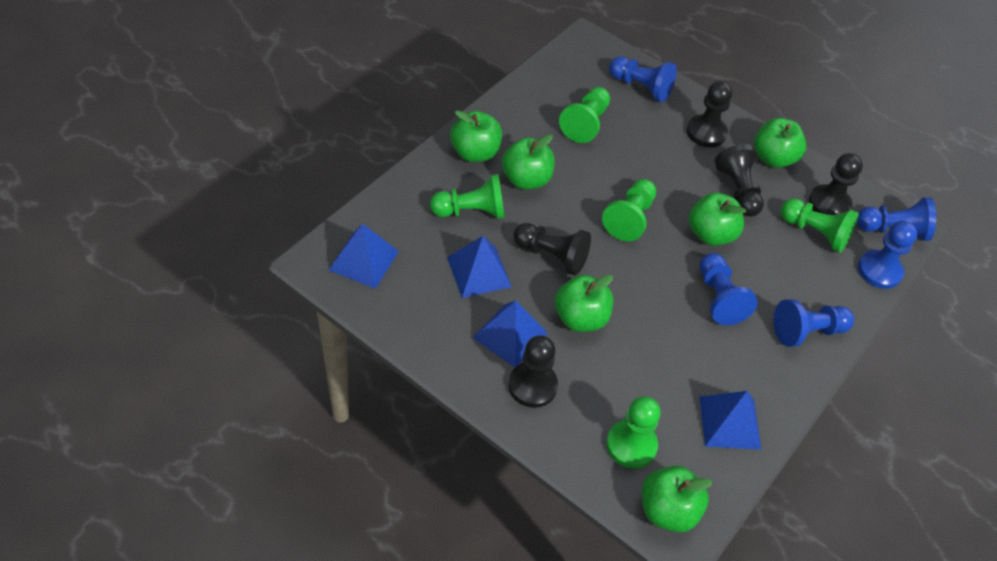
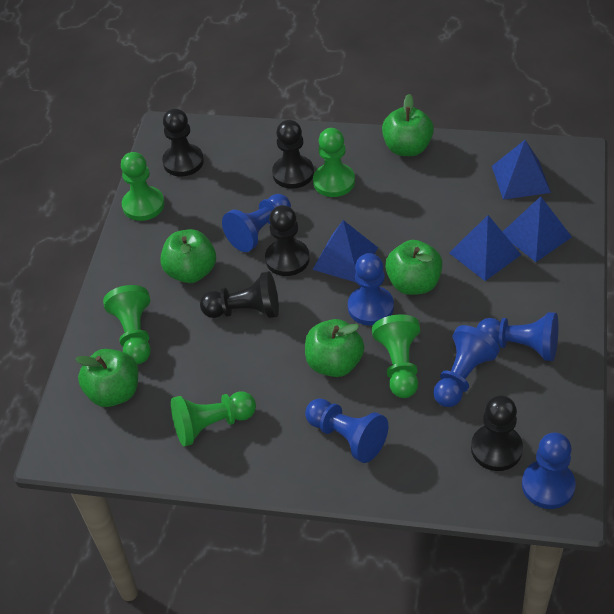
blue pawn: [609,56,677,102] [699,253,758,325] [773,299,854,347] [857,197,936,241] [858,221,917,289] = 5 -> [222,194,291,252] [305,398,388,463] [348,253,394,326] [433,325,500,407] [476,312,558,361] [522,433,576,509] = 6
green apple: [450,110,502,162] [502,134,555,190] [555,275,613,332] [642,465,713,532] [689,193,746,246] [754,118,806,168] = 6 -> [75,349,138,407] [160,229,216,283] [305,319,364,377] [382,94,434,156] [385,240,443,295] = 5

